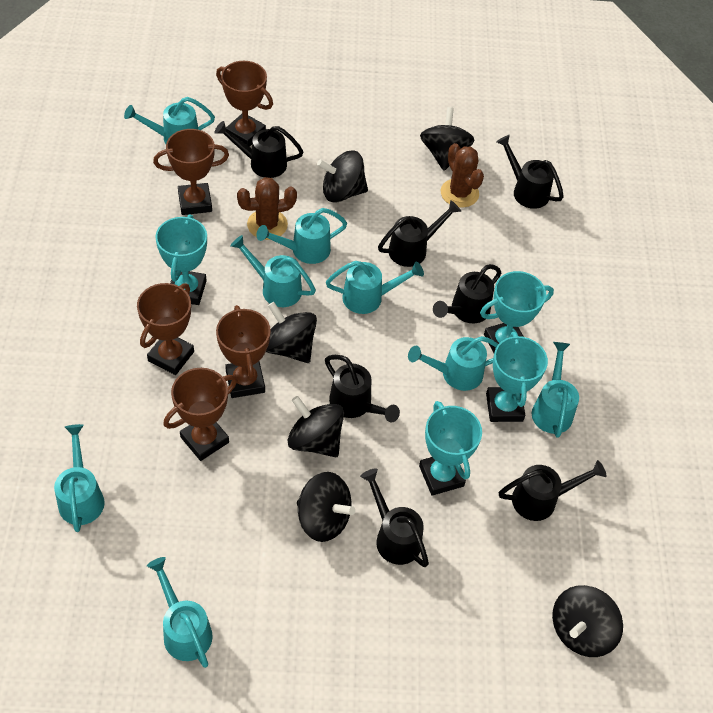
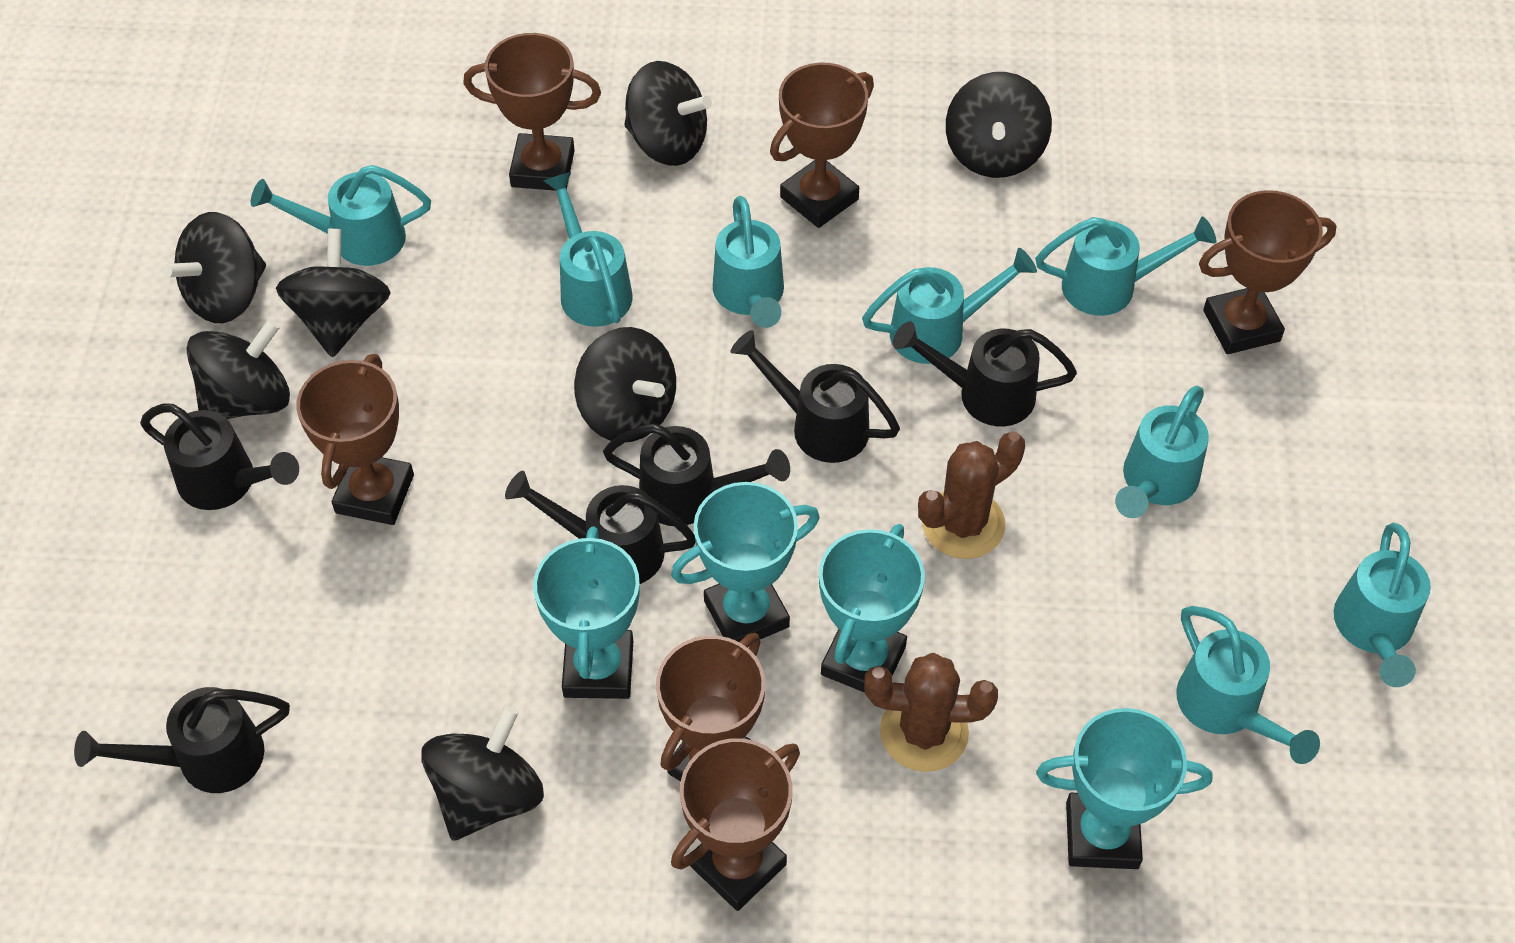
black spinning top: [266,302,317,363] [288,396,344,457] [297,472,355,542] [317,151,368,203] [420,107,475,171] [552,585,623,657] = 6 -> [163,212,266,323] [187,319,290,419] [276,229,391,357] [421,706,544,841] [574,327,676,442] [624,61,712,166] [946,72,1052,178] = 7
black watering can: [215,121,304,178] [325,355,400,422] [360,468,429,567] [378,200,461,267] [433,264,501,323] [496,135,564,209] [499,460,607,521] = 7 -> [74,687,290,793] [140,404,299,510] [505,471,695,584] [603,424,790,526] [731,330,900,463] [893,321,1077,426] = 6
brown trophy: [137,283,194,375] [153,129,229,215] [163,368,237,461] [216,61,273,147] [216,305,271,398] = 5 -> [296,354,414,525] [463,33,601,191] [656,633,765,781] [671,738,800,911] [770,62,874,228] [1199,190,1337,354] = 6

